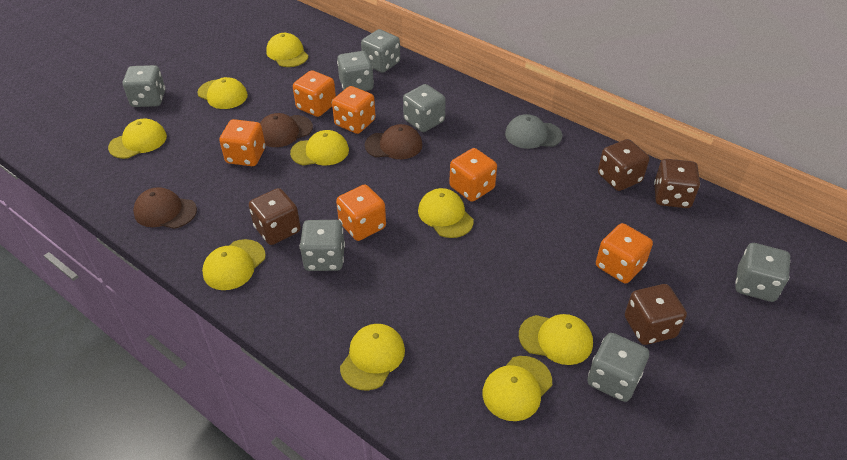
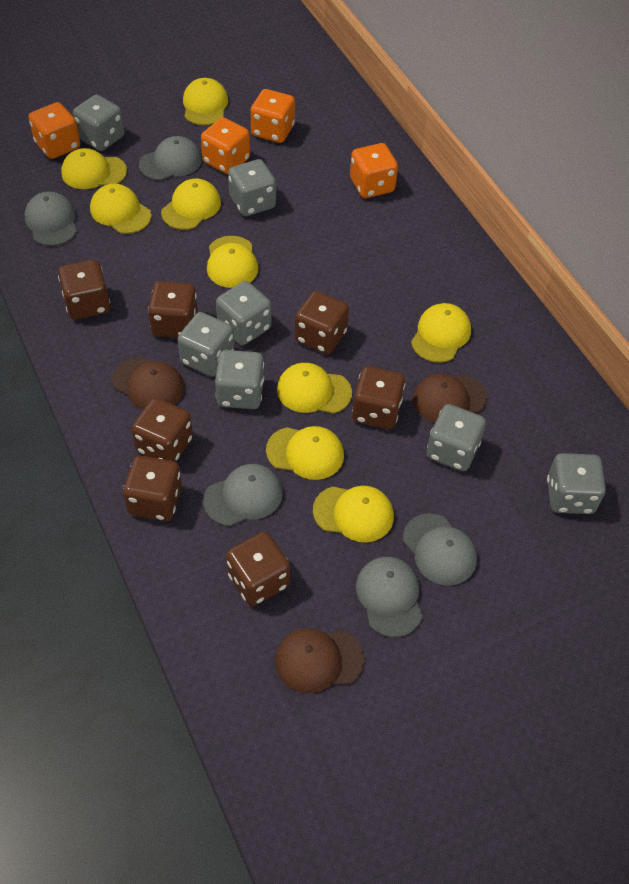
brown dice: [249,188,301,245] [598,139,649,191] [625,284,687,345] [654,159,700,208] = 4 -> [58,260,110,320] [123,456,182,521] [131,398,193,462] [148,281,198,338] [226,532,290,606] [295,291,349,354] [352,366,405,429] = 7
grey cap: [505,114,563,149] = 1 -> [25,192,77,246] [139,136,202,181] [203,464,283,526] [356,557,422,637] [403,513,477,586] = 5
orange dice: [219,119,266,166] [293,70,336,117] [332,86,376,134] [336,184,386,241] [449,148,497,202] [596,223,653,283] = 6 -> [28,102,80,159] [201,117,250,174] [250,89,295,143] [350,143,398,198] = 4

